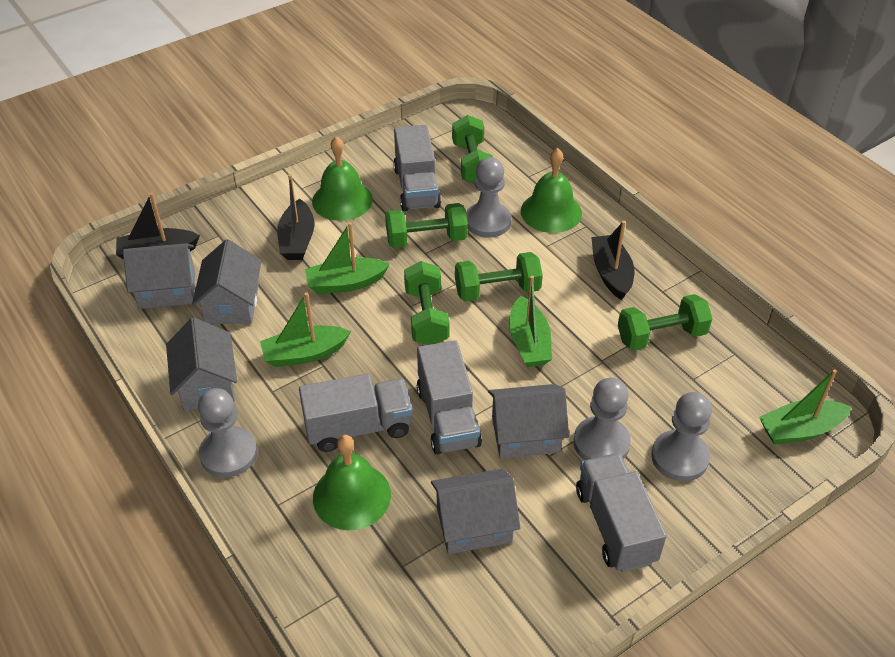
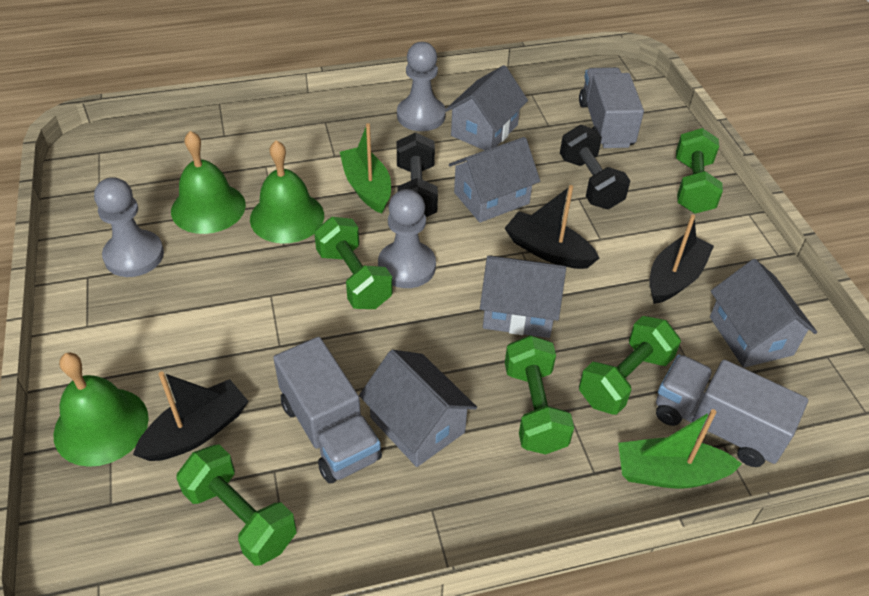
black dumbbell: none = 0 -> [397,132,438,217] [560,125,630,209] = 2
green boat: [260,292,351,367] [305,222,390,294] [509,276,552,367] [759,369,851,445] = 4 -> [340,123,391,214] [618,409,742,489] = 2
grey pawn: [198,388,257,478] [466,157,511,238] [574,378,631,460] [651,392,712,481] = 4 -> [94,177,164,277] [378,189,436,288] [397,42,446,131] = 3
grey truck: [299,374,412,452] [393,125,441,211] [417,340,482,455] [576,453,667,572] = 4 -> [273,337,382,483] [579,67,644,148] [656,355,808,467] = 3

